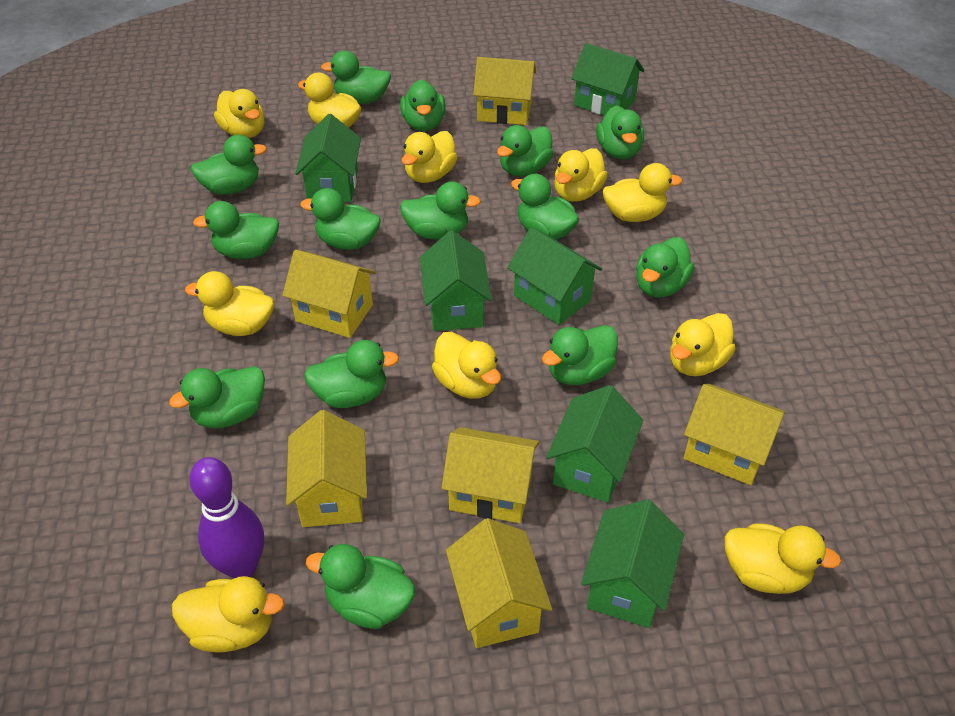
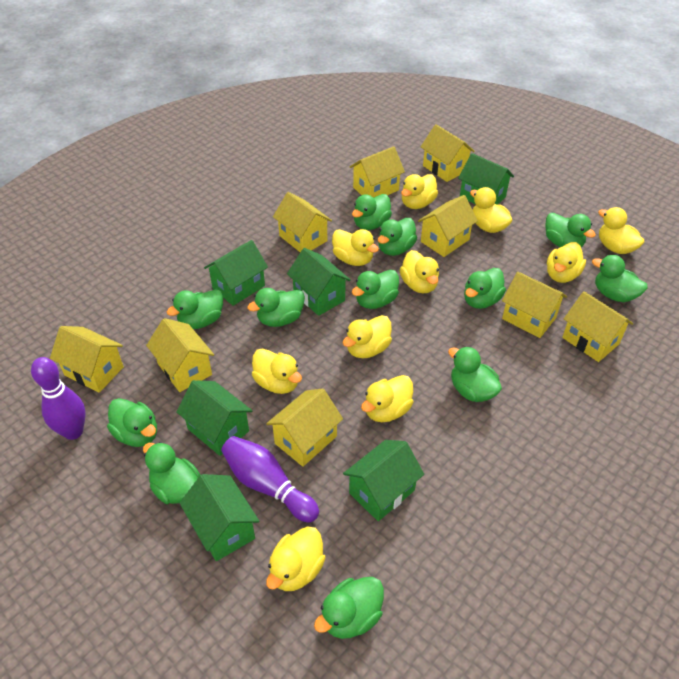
green duck: [169,366,265,428] [191,135,267,195] [193,201,279,259] [300,188,381,250] [304,340,399,408] [306,544,415,629] [321,50,391,104] [400,80,445,131] [400,181,481,239] [497,125,554,176] [511,174,579,240] [542,325,618,385] [596,105,644,159] [636,237,694,298] = 14 -> [107,398,157,447] [143,442,200,504] [167,289,223,329] [247,288,305,327] [314,577,384,639] [352,194,392,230] [352,270,399,309] [378,218,417,256] [448,347,502,402] [464,268,506,309] [546,213,596,247] [592,255,648,302] = 12
purple bowling pin: [189,457,264,579] = 1 -> [31,357,86,440] [221,436,319,523] = 2
yellow house: [282,250,376,338] [286,410,367,527] [441,427,539,523] [446,518,552,648] [473,57,536,125] [684,383,785,485] = 6 -> [50,326,124,393] [146,318,214,392] [266,389,343,467] [273,192,332,252] [350,146,405,198] [418,195,478,257] [421,124,475,182] [502,272,567,338] [562,291,633,362] = 9

